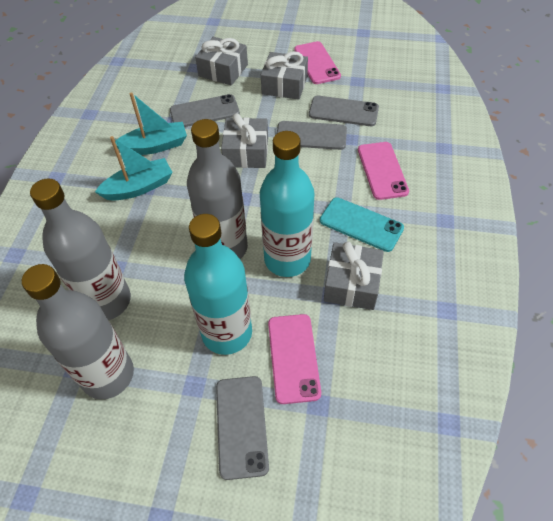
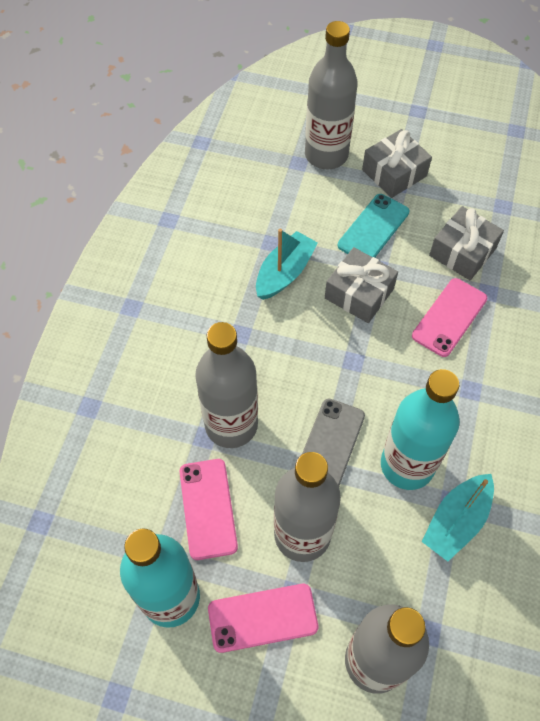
grey bottle: [22,264,134,399] [30,179,131,320] [187,119,248,259] = 3 -> [195,322,258,448] [274,452,341,562] [305,21,358,169] [345,605,429,694] = 4
grey gift: [195,37,248,86] [221,113,268,168] [261,51,308,100] [324,242,384,310] = 4 -> [325,247,398,323] [362,129,432,198] [429,206,504,280] = 3
grey phone: [170,94,240,127] [216,376,269,480] [277,121,347,150] [309,96,379,126] = 4 -> [302,399,365,487] = 1

